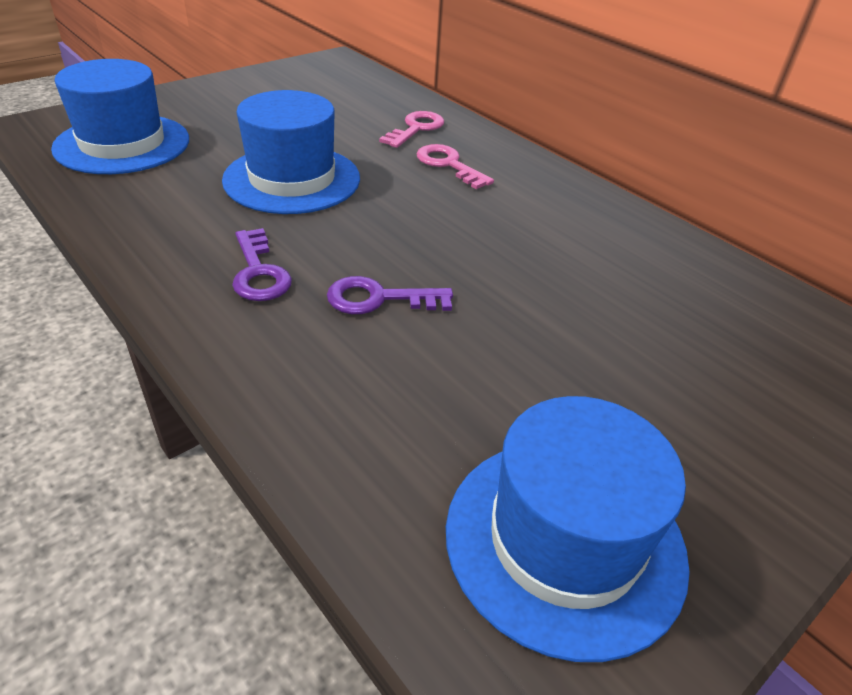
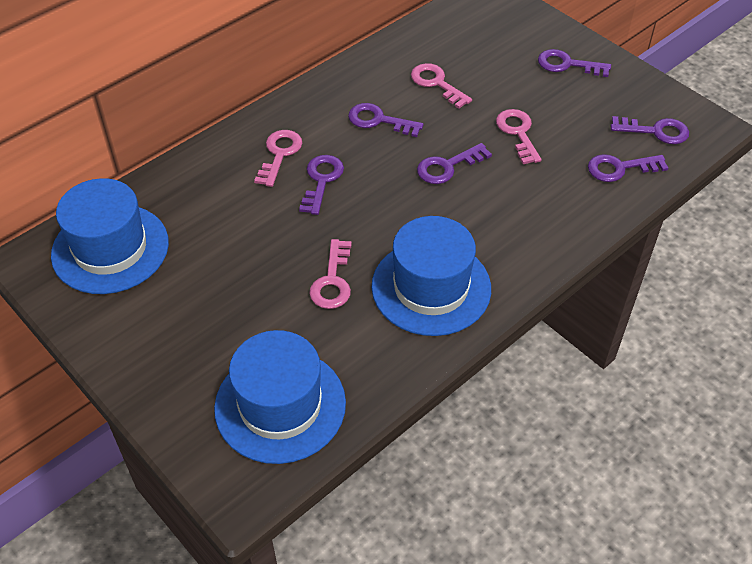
pink key: [379,111,444,148] [416,144,494,189] = 2 -> [254,130,302,187] [309,239,352,309] [411,63,472,109] [496,109,542,164] = 4
purple key: [232,228,292,301] [327,276,453,314] = 2 -> [299,155,344,215] [348,103,424,137] [417,143,492,184] [538,49,611,77] [588,154,668,182] [611,116,689,144] = 6

